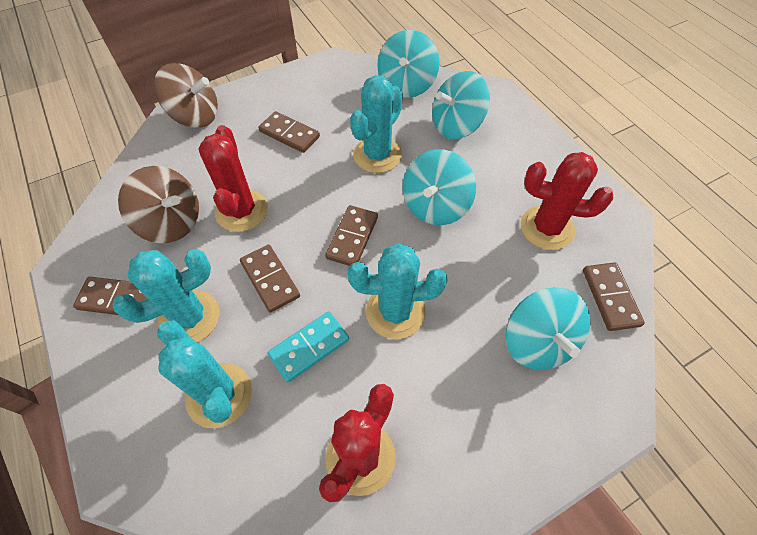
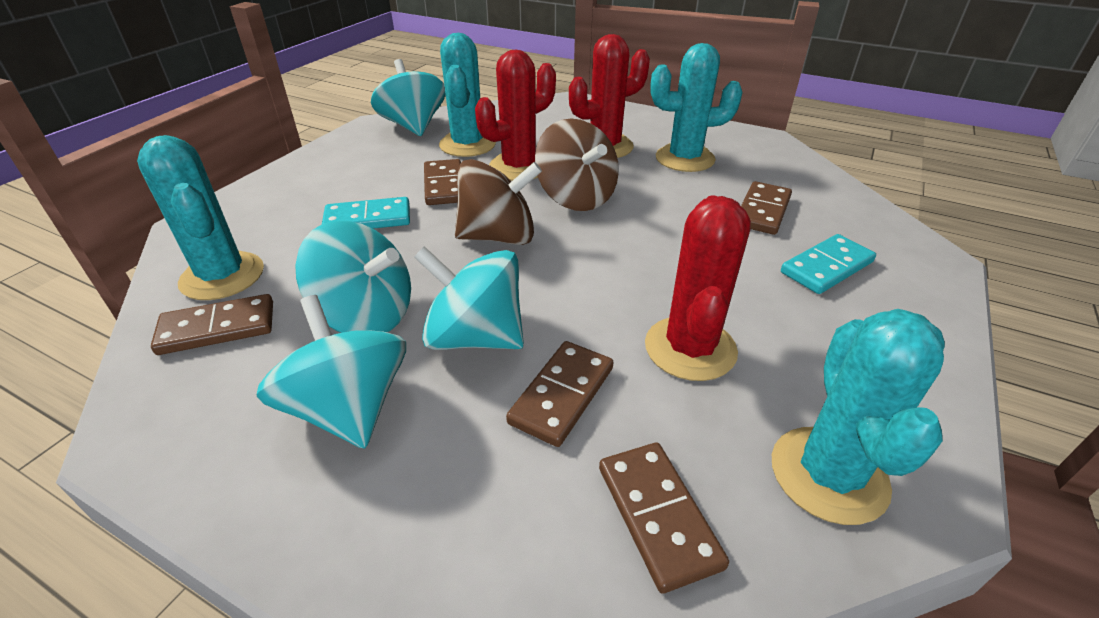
turquoise domino: [267,311,349,382] = 1 -> [322,197,410,229] [781,234,876,294] = 2

